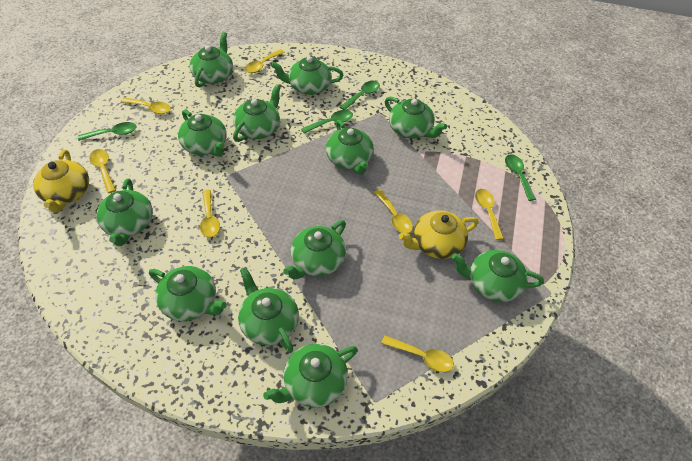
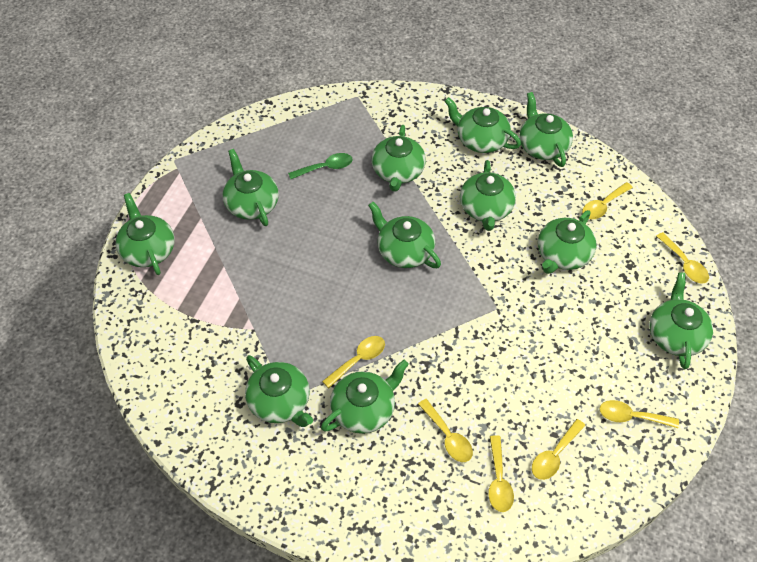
green spoon: [78,122,137,141] [301,110,353,133] [340,81,380,110] [505,154,536,201] = 4 -> [288,153,352,179] = 1
green teapot: [96,178,153,246] [149,266,227,321] [178,110,227,157] [189,32,233,87] [233,84,281,142] [238,267,299,353] [263,344,358,407] [271,56,344,95] [283,220,346,279] [326,120,374,175] [385,97,447,138] [452,250,544,302] = 12 -> [116,193,175,275] [223,149,279,226] [245,355,313,427] [321,360,409,434] [368,202,441,268] [372,125,426,192] [445,97,521,153] [460,160,516,231] [519,92,573,167] [538,210,597,274] [649,272,713,369] = 11
yellow teapot: [33,150,89,213] [399,211,479,259] = 2 -> none = 0

